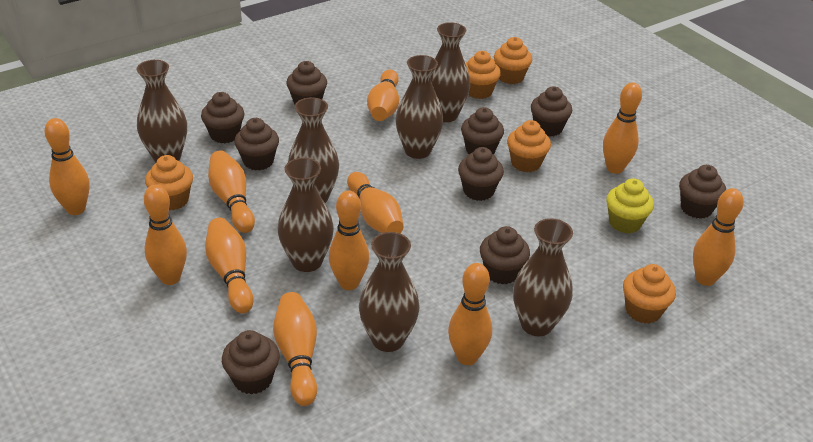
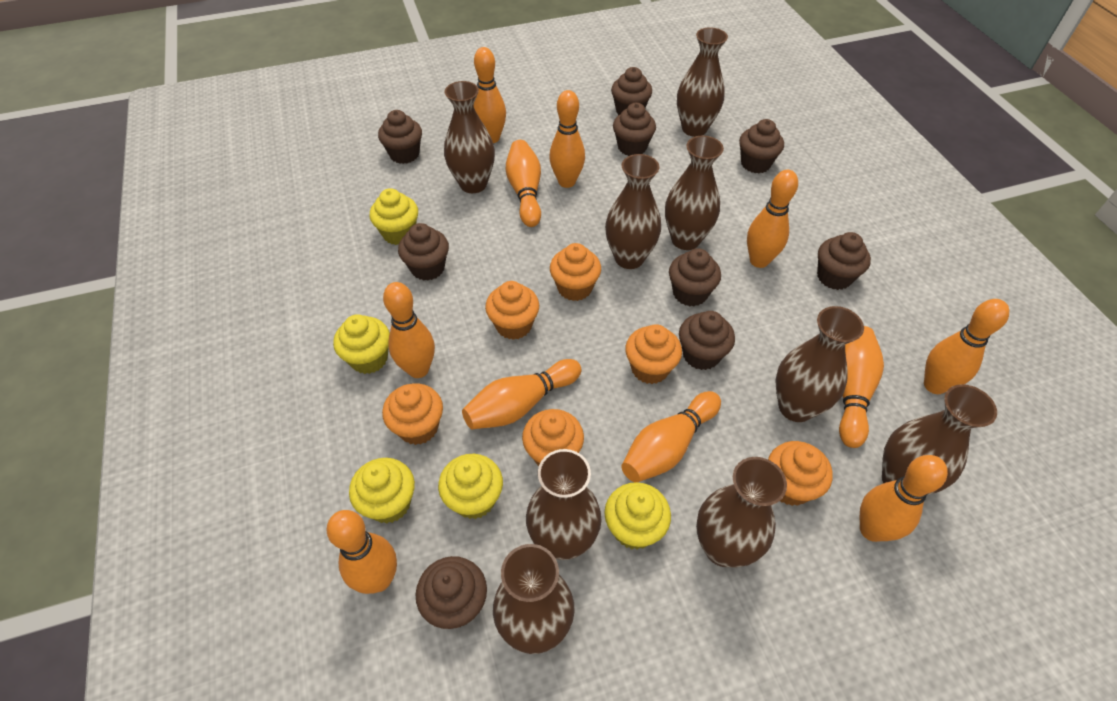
brown vase: [136,60,187,163] [278,158,334,272] [288,97,339,203] [359,232,420,352] [396,55,443,159] [431,22,470,122] [513,218,573,336] = 7 -> [444,81,495,193] [493,544,575,654] [526,449,602,560] [605,154,661,269] [665,135,724,250] [677,27,728,137] [696,457,787,568] [775,306,864,422] [882,384,997,495] = 9
orange cupcake: [145,155,193,210] [465,51,501,99] [494,37,532,84] [507,120,551,172] [623,264,676,324] = 5 -> [382,383,443,445] [485,281,539,340] [522,409,584,466] [550,243,601,301] [625,324,682,384] [768,441,833,506] = 6
yellow cupcake: [606,178,654,234] = 1 -> [333,314,390,374] [349,458,415,523] [369,188,418,245] [438,454,503,519] [604,482,671,550] = 5

